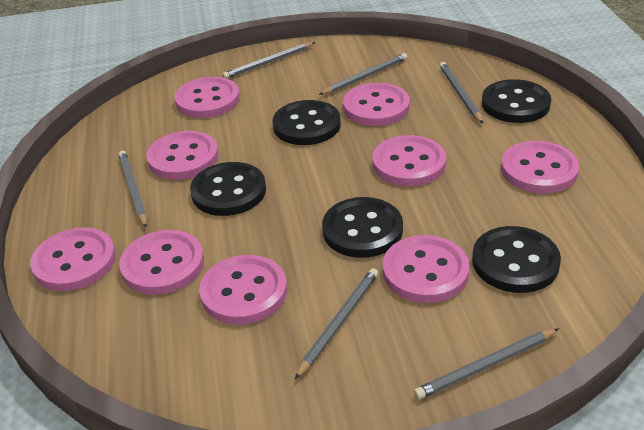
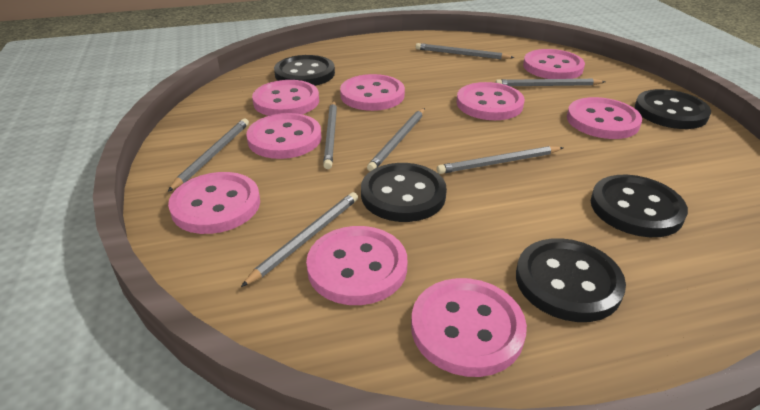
grey pencil: [119,151,147,228] [222,42,315,79] [295,268,379,379] [319,53,407,95] [414,328,559,399] [439,62,483,124] = 6 -> [168,119,249,192] [241,192,358,287] [323,101,337,169] [367,108,425,171] [416,43,515,59] [437,146,563,174] [495,78,605,86] = 7

